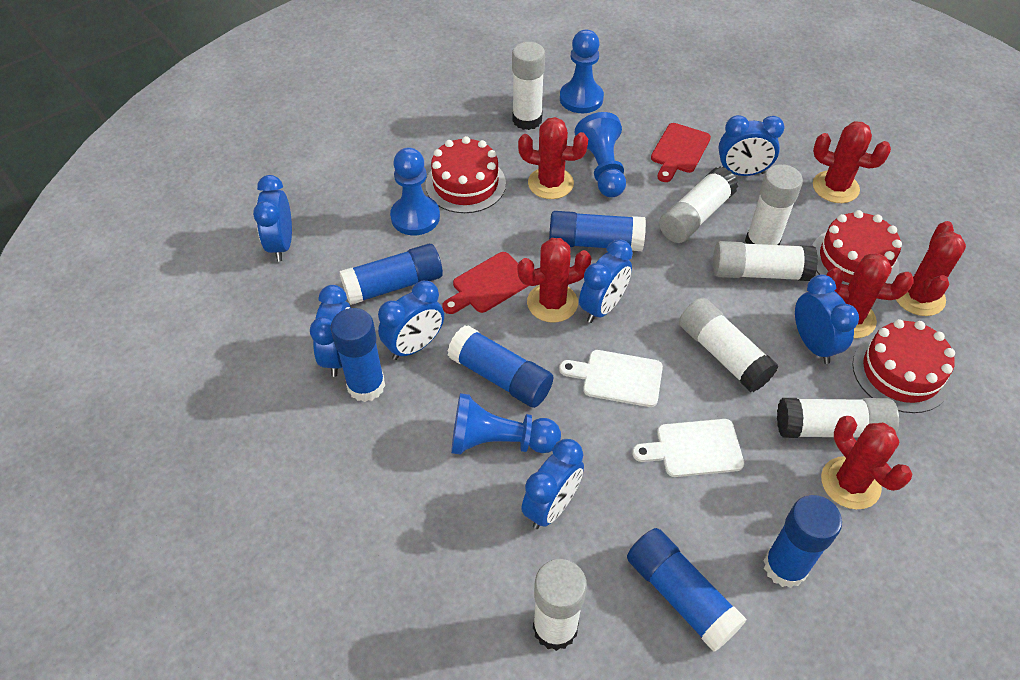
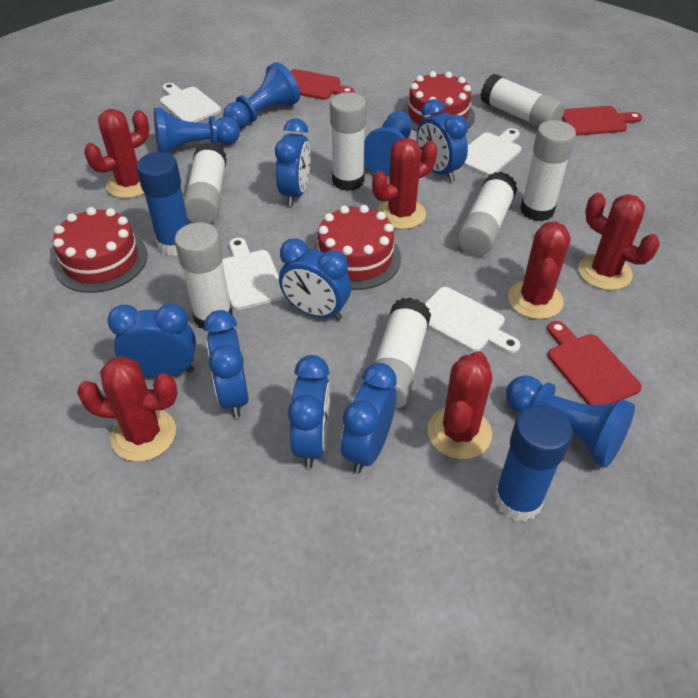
blue glue stick: [331,308,385,402] [339,244,443,305] [447,325,553,408] [549,211,646,251] [627,528,747,652] [763,495,842,588] = 6 -> [136,152,189,256] [494,405,573,522] = 2
red cutting board: [442,252,529,314] [651,123,711,182] = 2 -> [290,69,354,100] [547,321,642,405] [562,106,642,136] = 3
white cutting board: [559,350,663,407] [632,419,744,477] = 2 -> [160,83,221,122] [222,238,285,310] [425,287,520,354] [463,128,521,176] = 4

